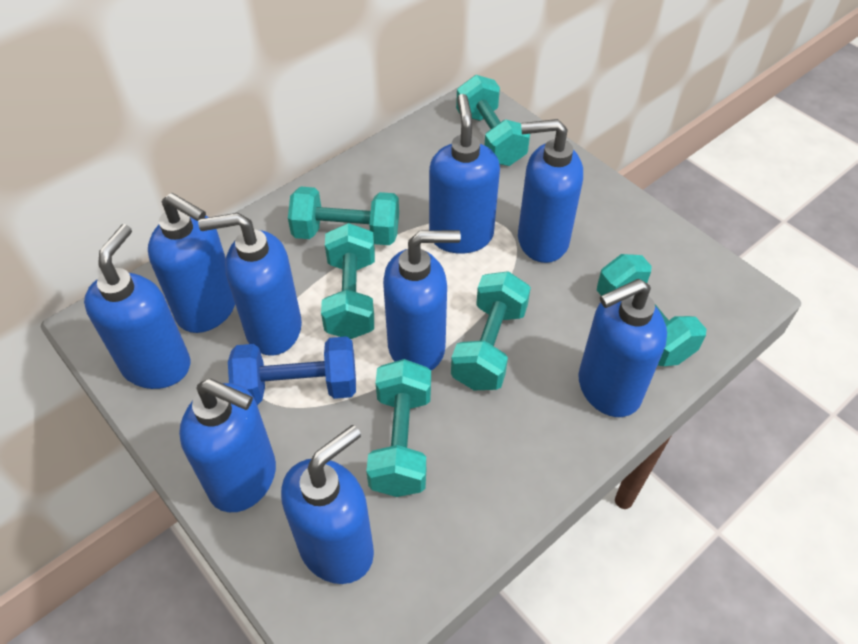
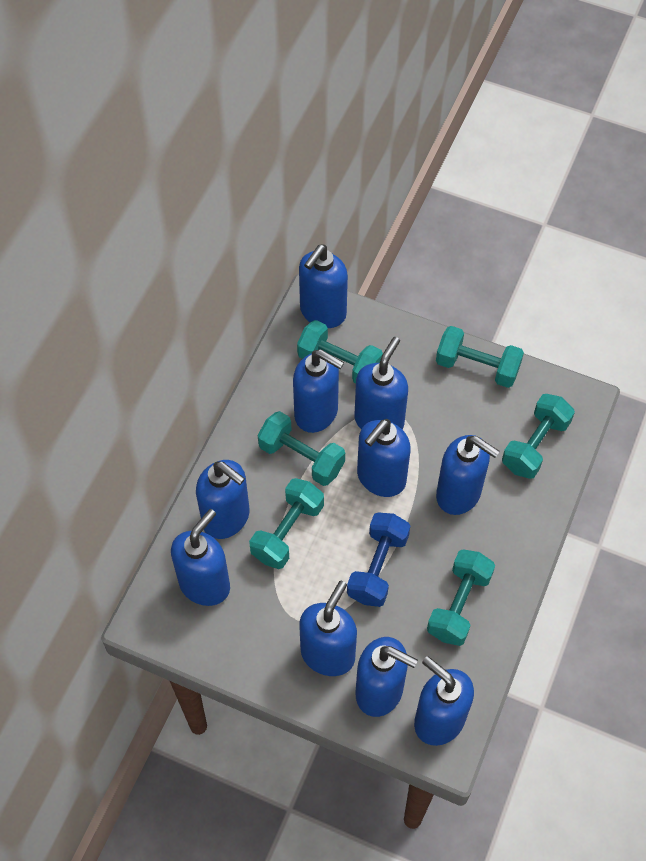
blue soap dispenser: [84,224,190,389] [148,193,235,333] [179,379,276,512] [198,213,302,356] [281,425,374,584] [383,230,461,370] [429,94,500,253] [518,119,583,263] [578,279,667,417] = 9 -> [171,509,230,606] [196,460,249,539] [293,349,344,433] [299,244,348,328] [299,581,357,676] [354,337,408,430] [355,637,418,717] [357,419,411,497] [414,656,474,746] [436,435,500,515] = 10

